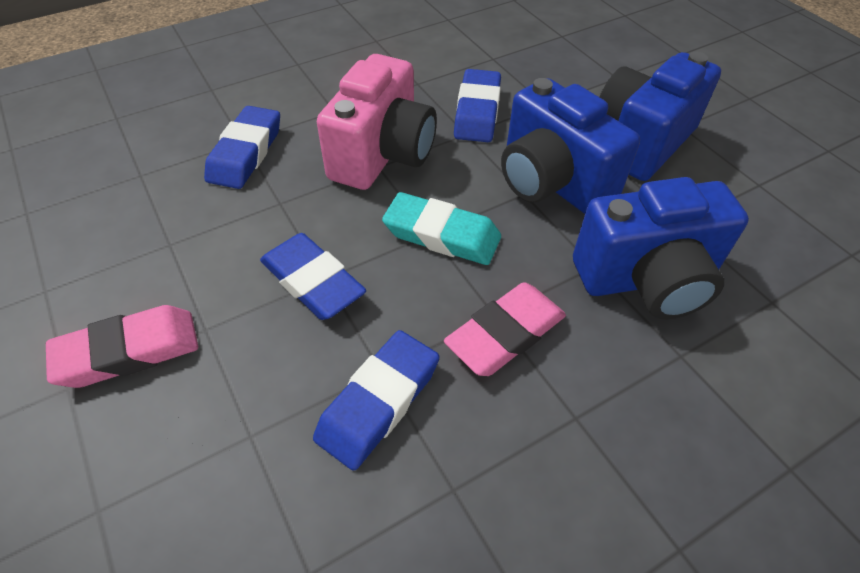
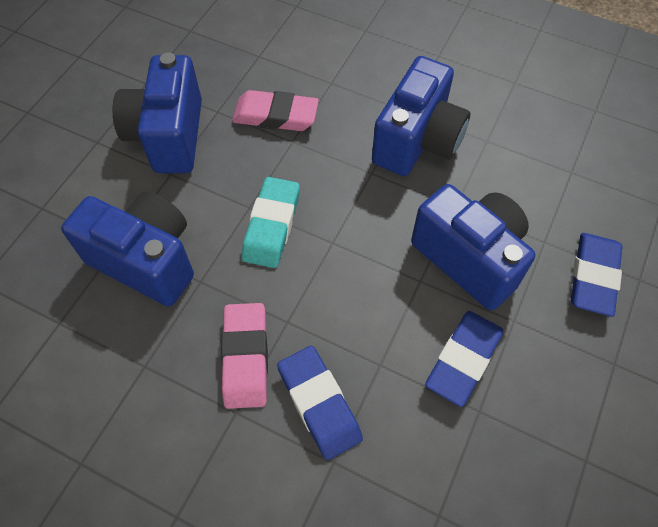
blue camera: [501,78,640,214] [573,177,749,320] [599,52,721,181] = 3 -> [61,191,194,306] [112,52,202,173] [372,56,470,176] [411,184,535,310] = 4
blue eraser: [204,106,280,189] [260,233,366,320] [313,330,440,471] [454,69,501,142] = 4 -> [277,346,363,460] [425,311,503,407] [571,233,622,317] = 3
pink camera: [317,54,437,190] = 1 -> none = 0

